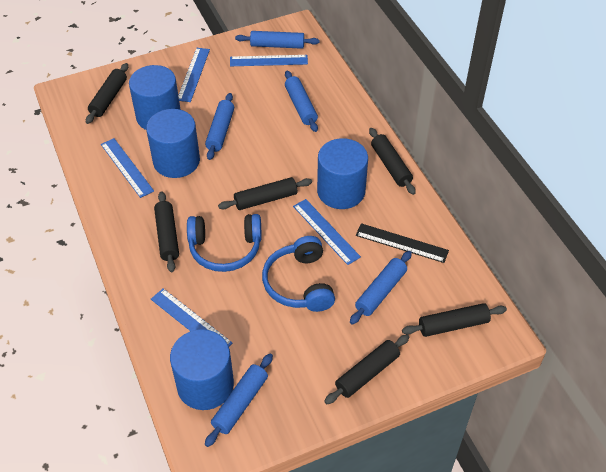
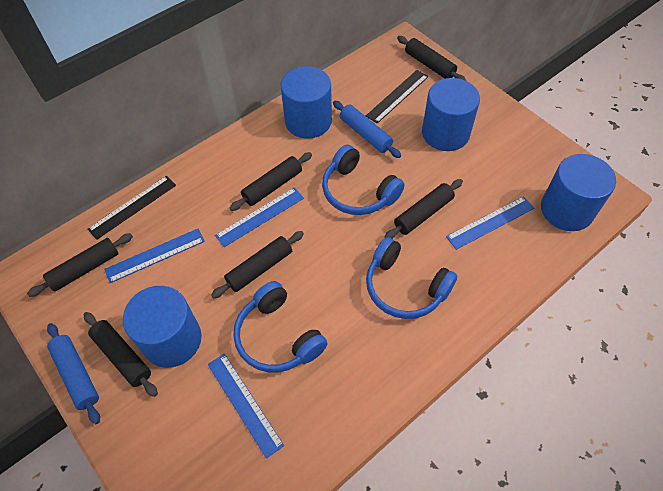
black ruler: [356,223,449,263] = 1 -> [87,176,176,240] [366,70,428,124] = 2
blue headphones: [187,214,262,272] [262,236,335,312] = 2 -> [233,281,328,373] [322,145,405,215] [366,237,457,319] = 3
blue rolling pin: [205,93,234,160] [205,354,273,447] [235,31,320,49] [285,71,318,132] [350,251,412,325] = 5 -> [47,323,100,424] [333,101,401,158] = 2
blue ruler: [101,138,154,198] [151,288,232,346] [178,48,210,102] [230,55,308,66] [293,199,361,265] = 5 -> [104,229,205,283] [208,353,284,459] [215,187,304,247] [446,196,534,250] = 4

